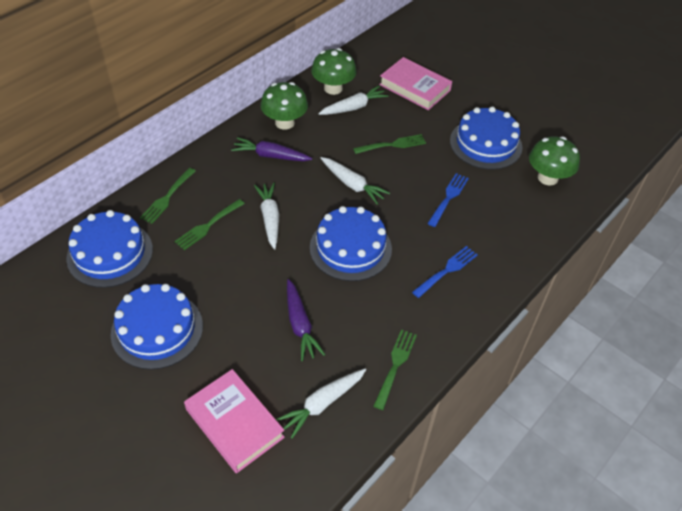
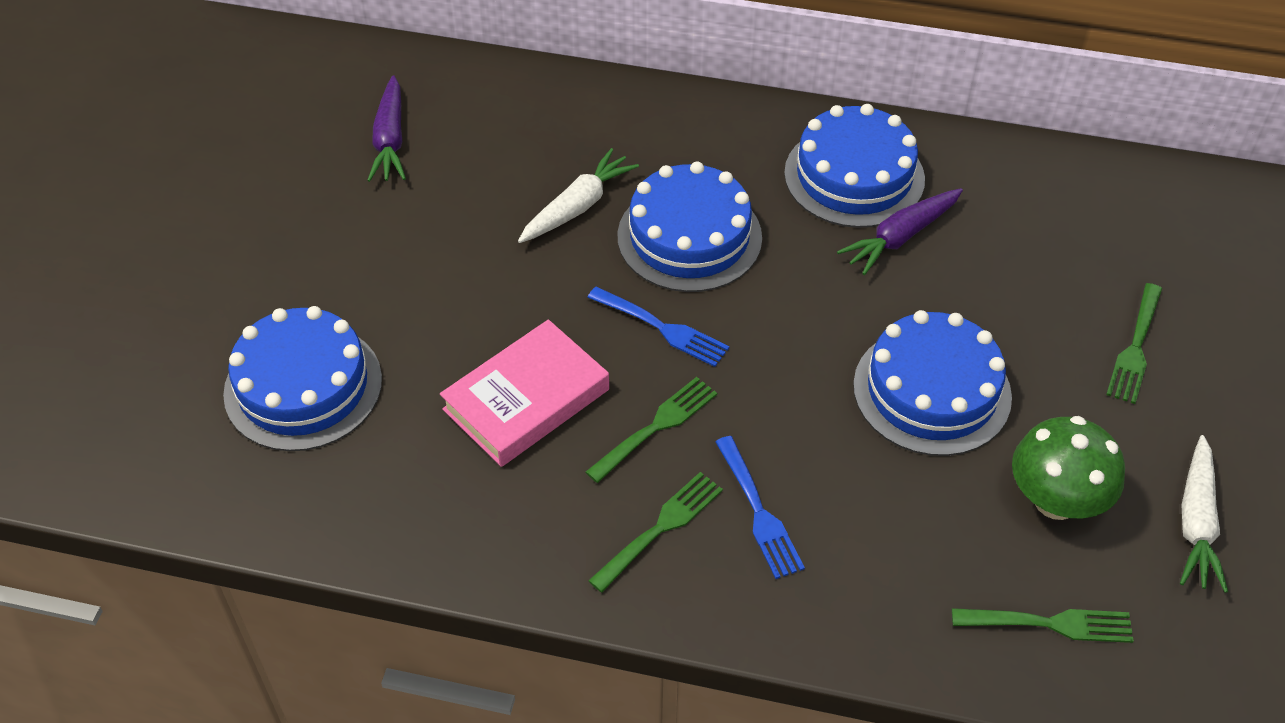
green mushroom: [261,82,308,130] [311,48,356,95] [529,136,580,186] = 3 -> [1012,416,1125,520] = 1
pink book: [184,369,285,473] [379,57,452,110] = 2 -> [440,319,609,467] = 1
white carrot: [254,183,279,250] [276,369,366,439] [318,86,389,115] [321,157,390,205] = 4 -> [518,148,639,243] [1180,435,1228,593] = 2

